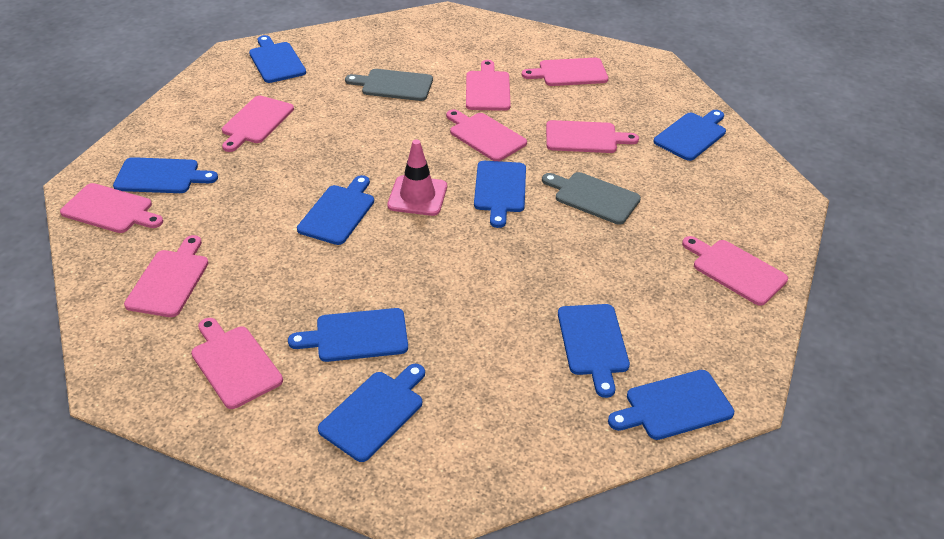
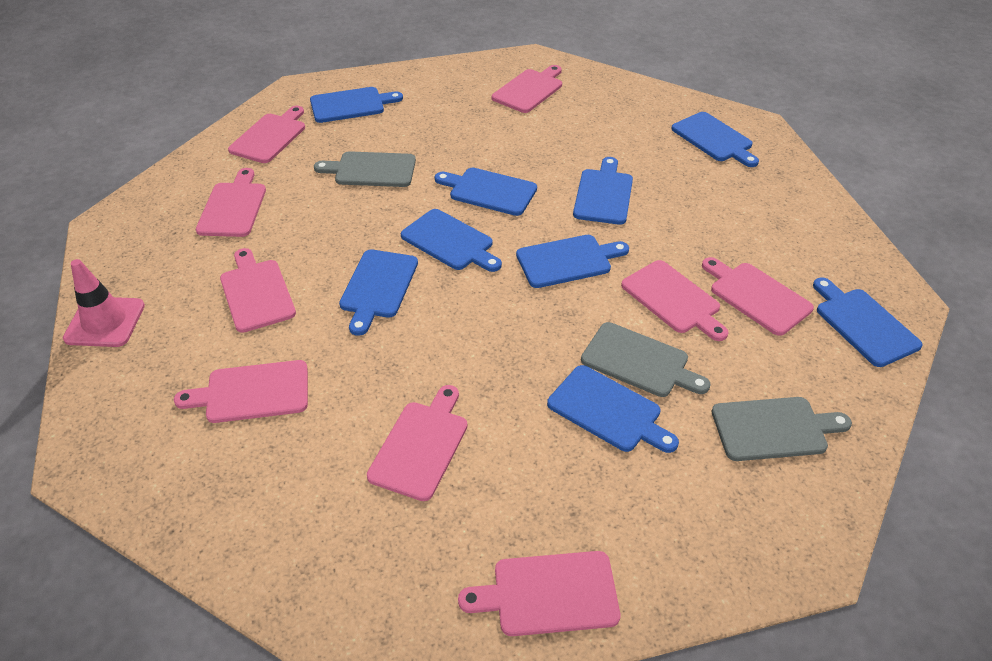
grey cutting board: [345,69,433,101] [542,172,641,225] = 2 -> [314,151,416,187] [581,322,711,397] [712,397,852,461] = 3

